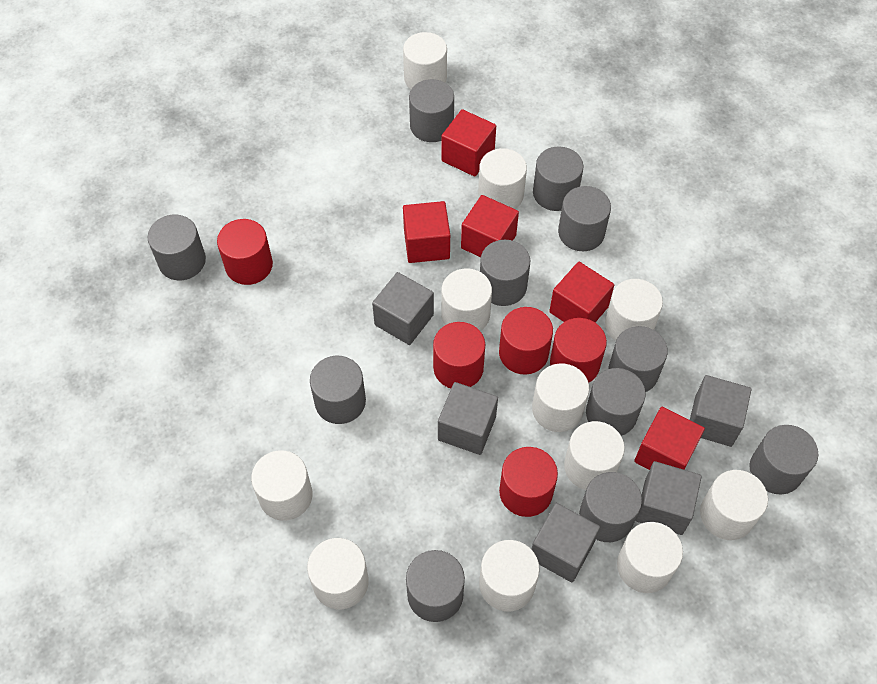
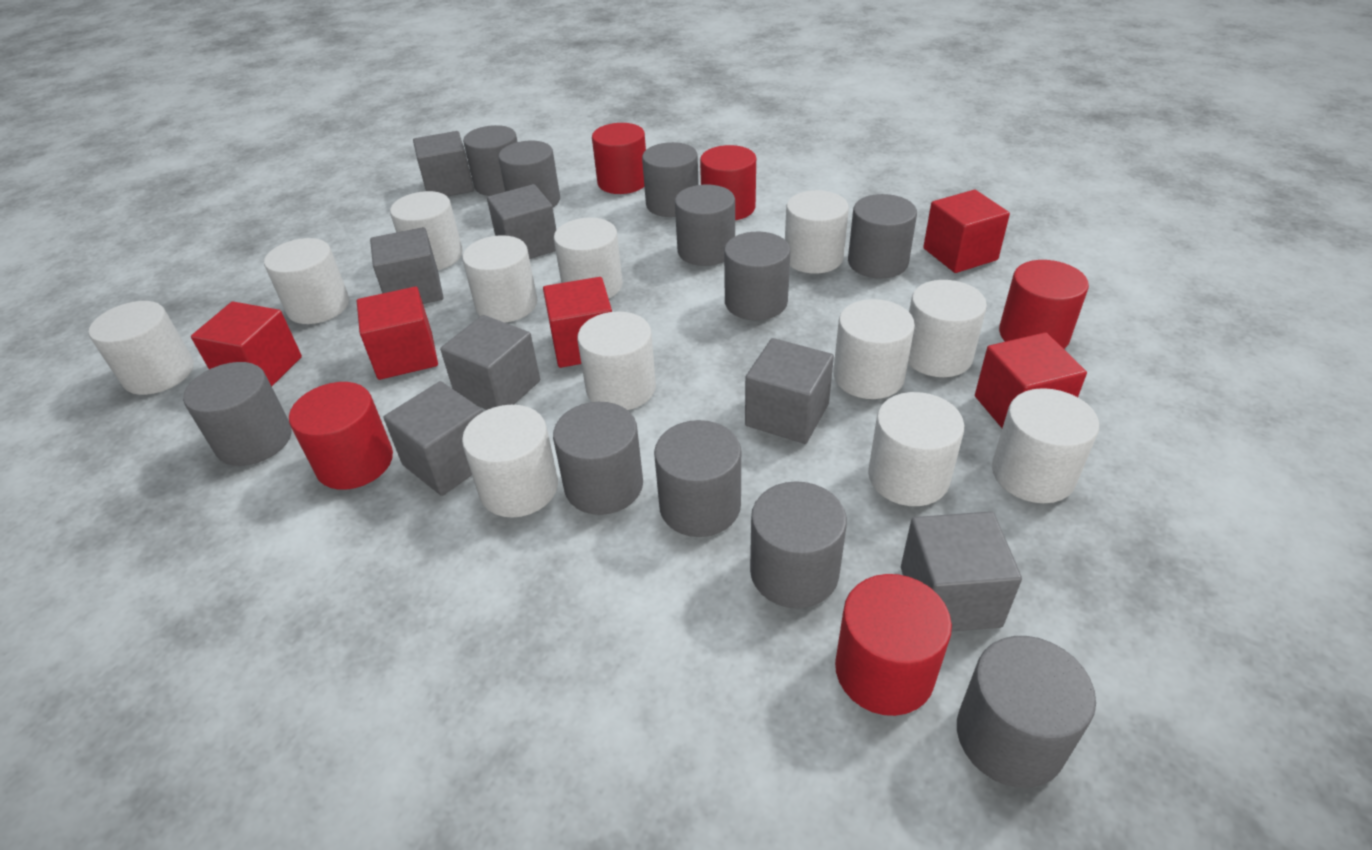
grey cube: [372,272,434,345] [438,382,498,455] [531,503,600,582] [636,461,702,535] [690,375,751,447] = 5 -> [370,227,443,304] [384,381,483,496] [413,131,474,197] [440,315,540,410] [487,184,556,259] [745,338,834,444] [901,511,1022,632] = 7
white cylinder: [251,450,312,521] [307,538,369,609] [403,32,447,89] [441,268,492,331] [478,148,527,209] [479,540,540,612] [532,363,589,432] [564,421,625,490] [605,279,663,341] [617,522,683,593] [700,470,768,540] = 11 -> [89,301,194,395] [264,238,349,324] [390,191,463,270] [462,235,538,323] [462,405,558,518] [554,218,623,299] [577,311,656,410] [785,190,849,273] [833,299,915,399] [868,392,964,506] [908,280,987,377] [992,388,1099,503] = 12

